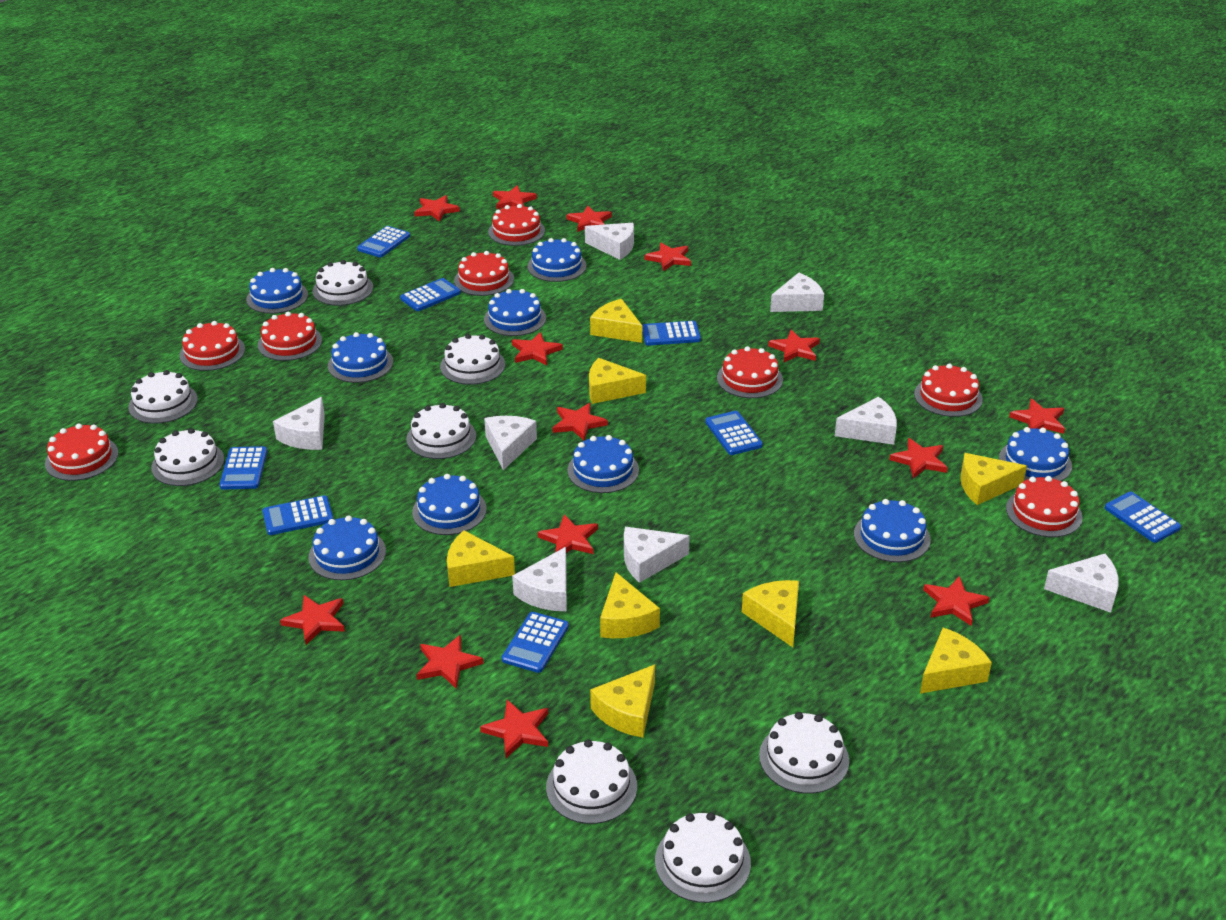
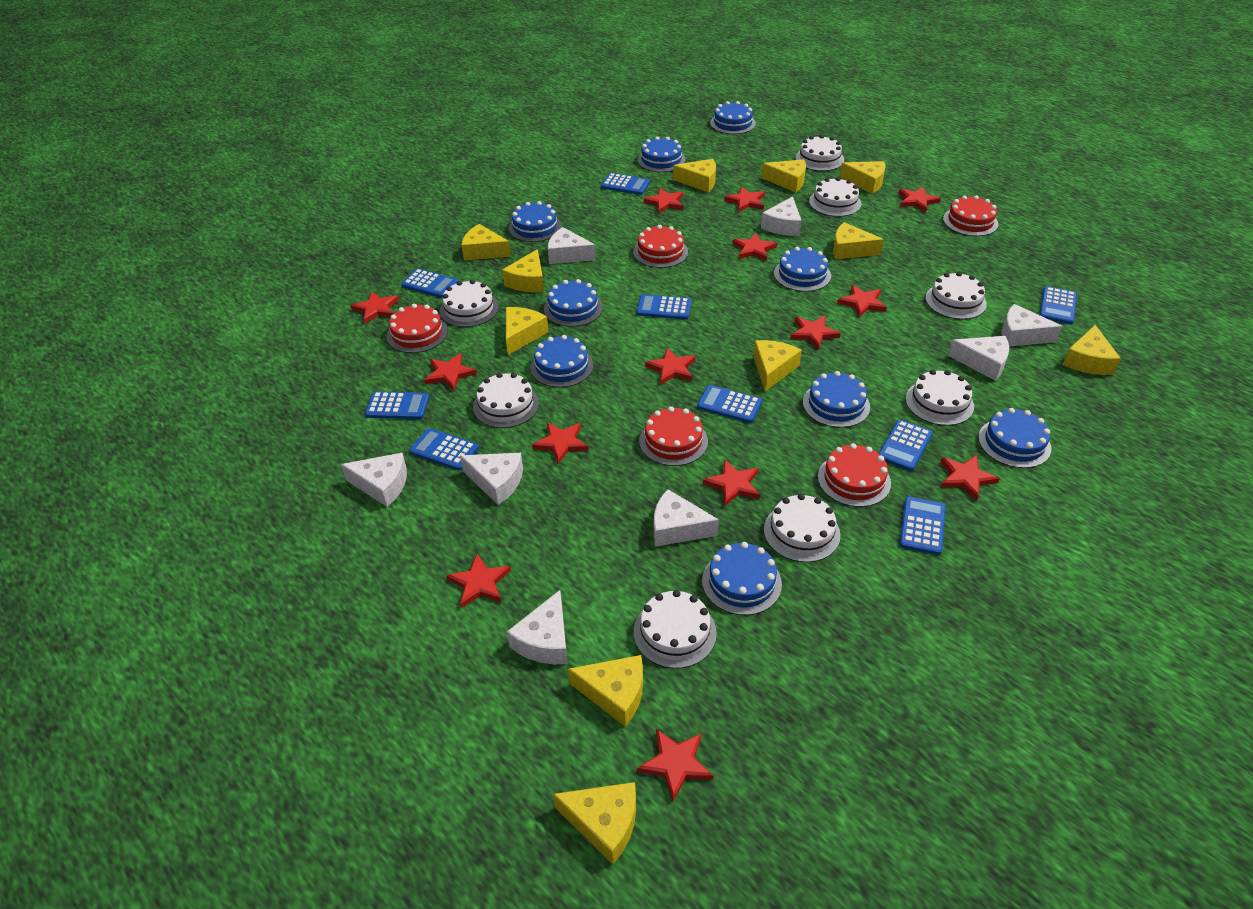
blue calculator: [219,446,267,489] [262,495,333,535] [357,226,410,257] [400,278,461,311] [502,612,569,673] [642,321,701,346] [705,411,763,455] [1105,492,1181,543] = 8 -> [365,392,429,419] [401,269,458,298] [409,428,479,470] [601,173,650,195] [636,294,692,320] [697,385,762,423] [879,420,933,471] [899,496,946,555] [1040,286,1077,324] = 9
red cake: [45,424,119,481] [179,321,245,371] [258,312,322,361] [454,251,514,296] [488,204,545,246] [717,346,783,398] [914,364,983,417] [1006,476,1083,537] = 8 -> [387,304,448,353] [633,225,688,268] [639,406,708,466] [818,443,891,507] [943,195,998,236] = 5
yellow cheese: [447,530,515,587] [589,358,646,404] [590,299,642,343] [590,664,655,738] [600,572,660,638] [742,580,799,647] [920,628,992,694] [960,453,1027,505] = 8 -> [462,224,511,260] [502,249,544,292] [506,307,549,355] [553,782,636,864] [568,655,643,727] [673,159,716,192] [753,340,802,391] [762,159,806,192] [833,222,884,259] [840,161,885,194] [1063,325,1121,375] = 11

